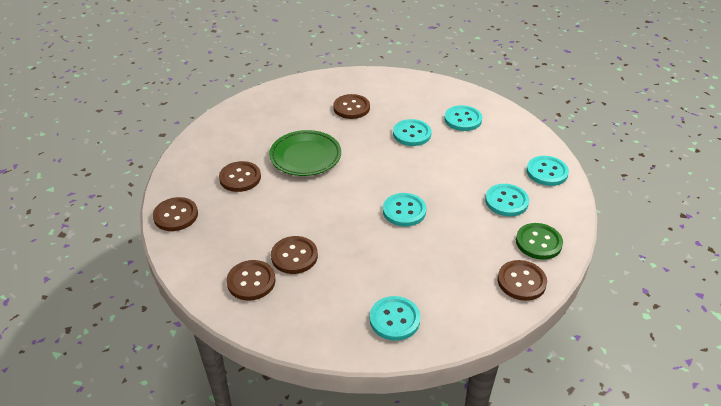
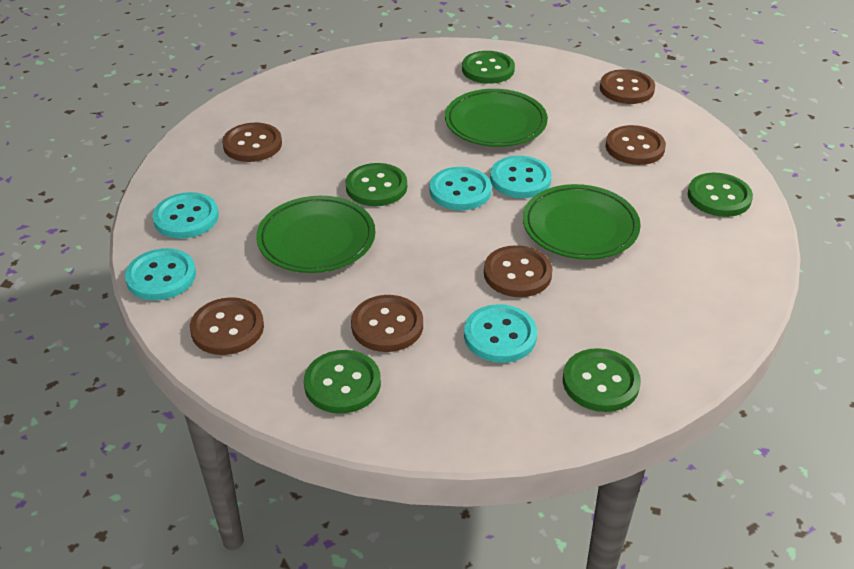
green button: [516,223,563,260] = 1 -> [304,350,381,414] [345,163,407,206] [462,51,515,84] [563,348,641,412] [688,173,753,217] = 5
green plate: [269,130,341,176] = 1 -> [256,196,375,273] [445,89,548,147] [523,184,641,260] = 3
turquoise button: [370,296,421,341] [383,193,426,227] [393,119,431,146] [444,105,482,131] [485,184,529,216] [526,156,569,186] = 6 -> [125,248,196,300] [152,192,219,239] [430,167,492,210] [464,304,537,363] [490,156,552,198] = 5

